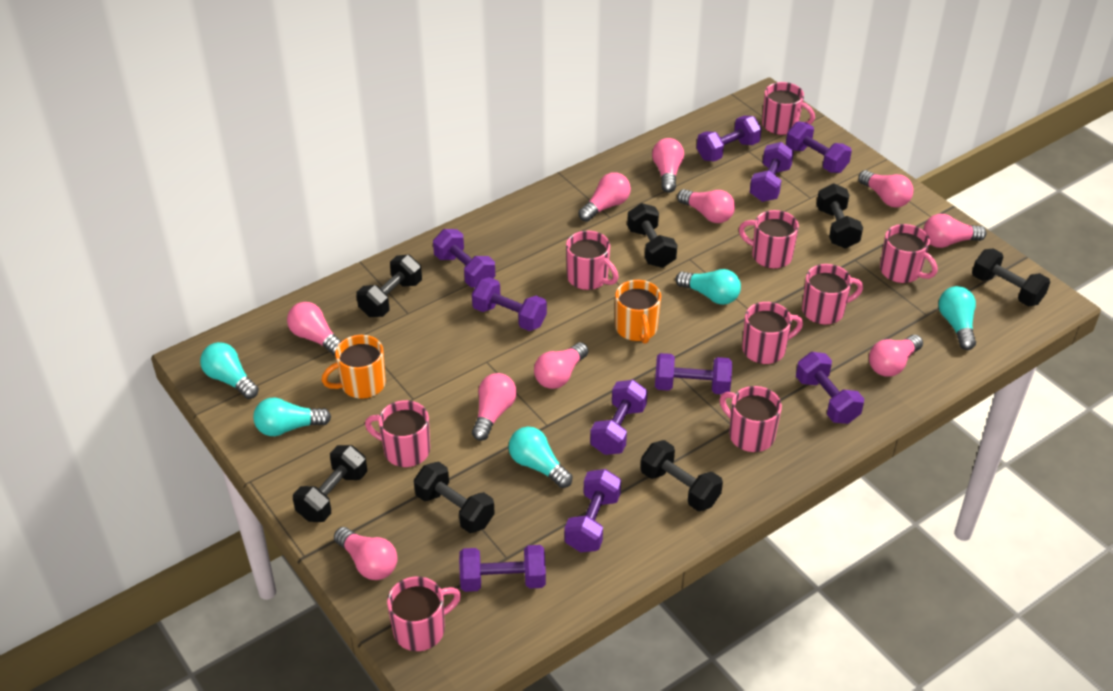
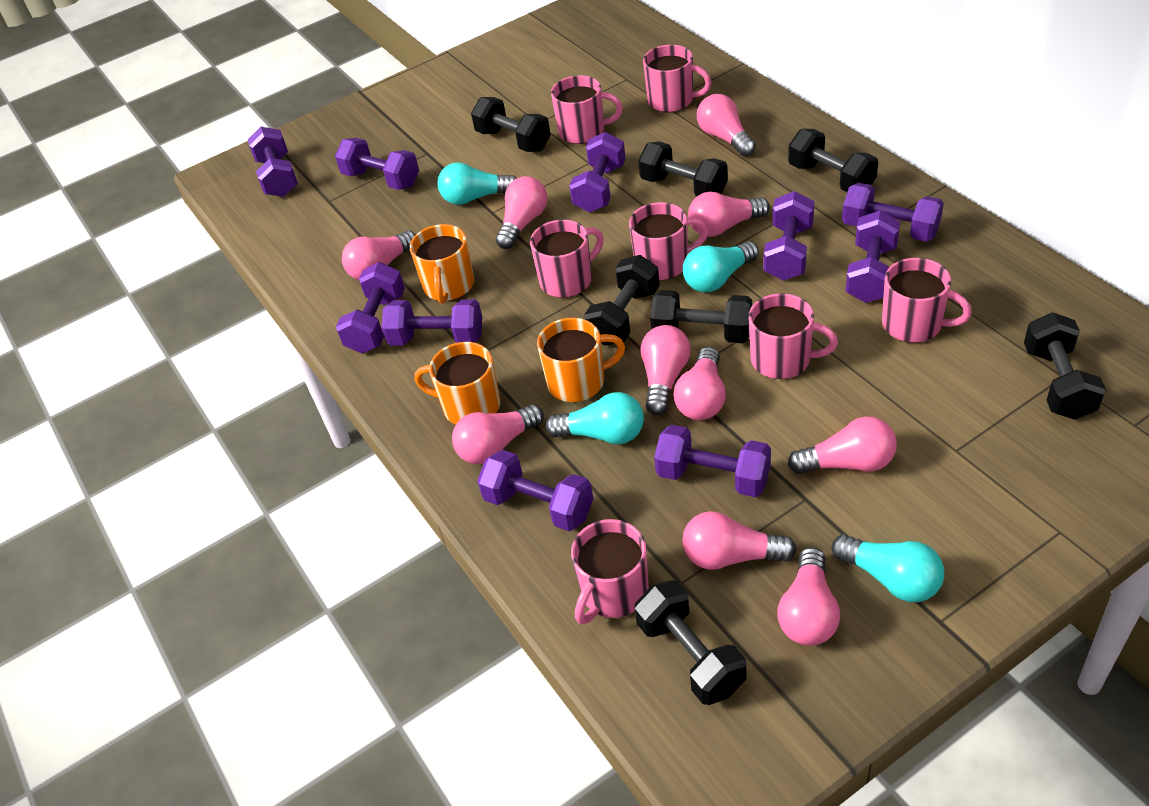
orange mug: [321,335,386,399] [615,280,661,344] = 2 -> [410,224,474,304] [414,342,500,424] [537,318,625,402] = 3
pink mug: [365,400,430,467] [387,576,461,651] [566,231,618,290] [720,386,782,452] [739,210,799,269] [742,302,803,364] [762,82,815,135] [802,264,863,325] [880,224,937,283] = 9 -> [530,220,604,298] [551,75,623,144] [571,519,649,624] [629,202,709,281] [643,45,712,112] [749,293,838,379] [882,258,972,343] = 7
turquoise light bulb: [200,342,259,399] [253,398,331,436] [508,427,573,488] [675,269,741,305] [938,286,976,350] = 5 -> [437,162,517,205] [545,392,644,444] [683,241,759,292] [831,534,944,602] = 4

